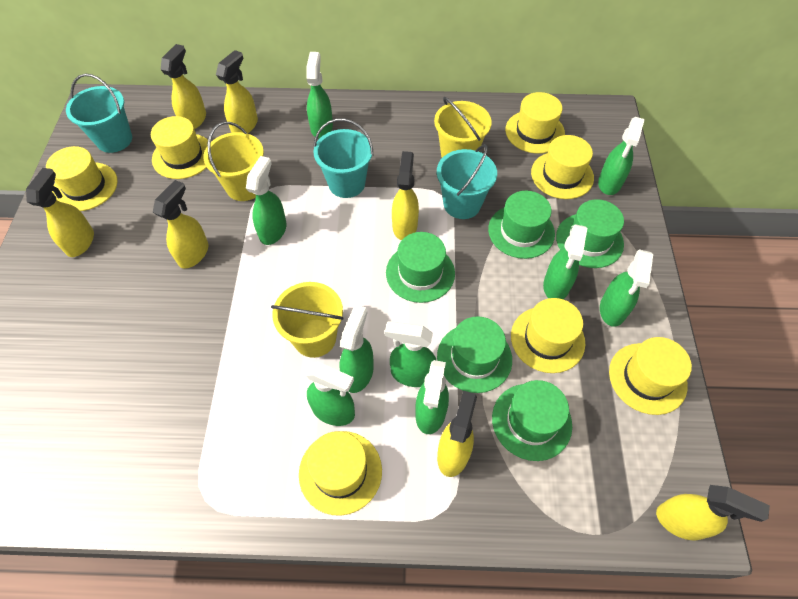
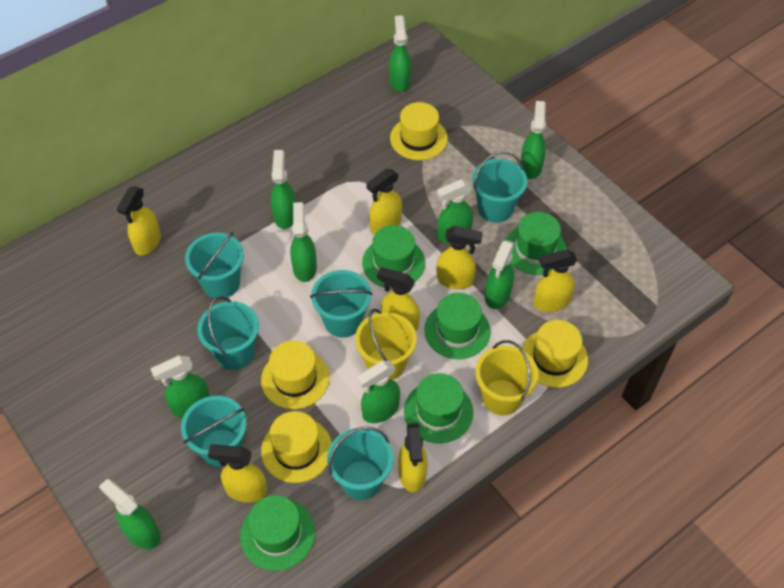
turquoise bucket: [66,73,132,153] [313,118,373,198] [437,144,497,219] = 3 -> [181,396,247,467] [185,232,244,298] [198,296,259,370] [310,270,372,338] [327,426,393,500] [472,151,527,223] = 6
yellow bucket: [203,122,264,201] [271,282,343,358] [434,97,492,158] = 3 -> [355,309,417,380] [475,340,539,416] = 2
yellow hat: [46,146,118,211] [151,116,208,179] [299,431,382,516] [505,92,565,154] [511,298,585,373] [531,135,594,199] [609,337,692,415] = 7 -> [261,341,329,409] [261,411,332,483] [390,102,448,160] [522,320,588,388] = 4

